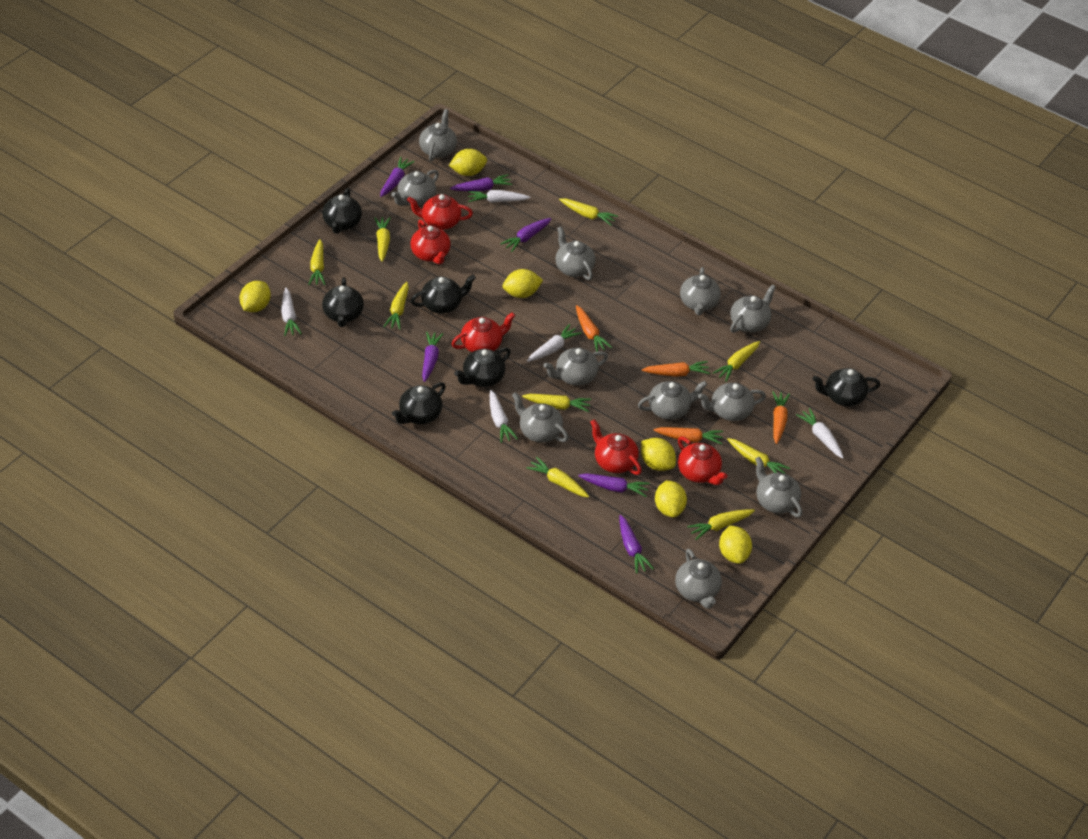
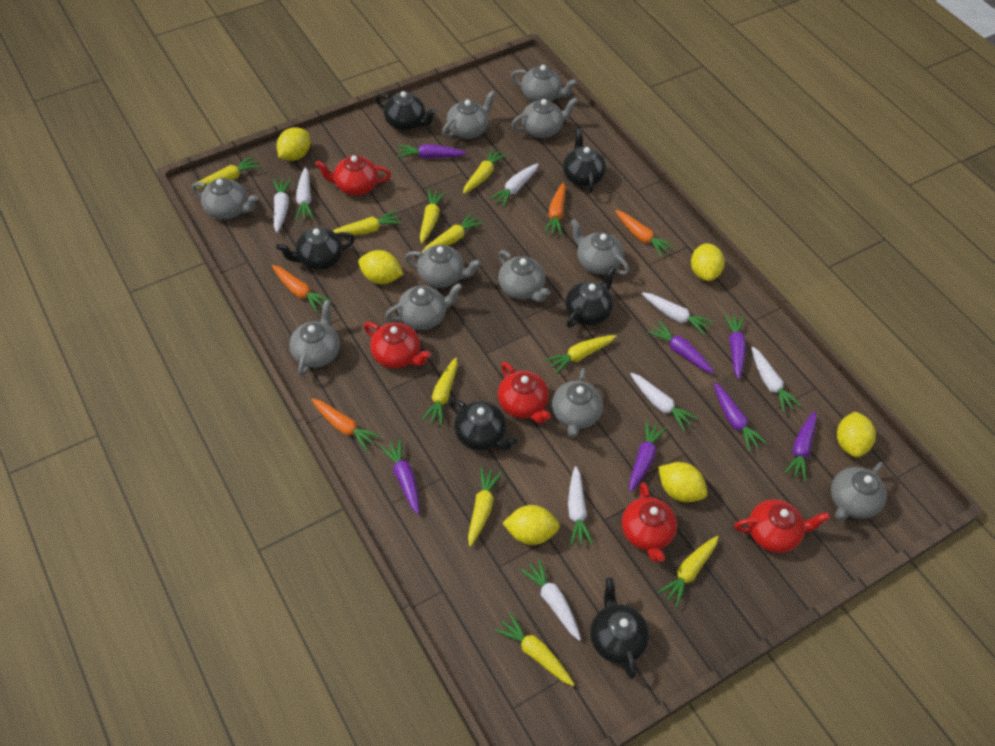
purple carrot: [380,157,415,197] [422,331,443,382] [450,174,512,191] [501,218,552,252] [578,473,650,497] [620,515,654,574] = 6 -> [380,439,419,514] [397,144,466,159] [629,420,666,492] [647,321,714,374] [714,383,767,451] [724,314,746,379] [784,411,817,481] = 7
white carrot: [281,288,302,336] [468,190,530,203] [490,390,518,443] [527,324,581,362] [796,408,844,458] = 5 -> [273,179,292,233] [295,167,314,220] [489,163,539,208] [520,558,581,641] [568,466,593,546] [631,373,698,431] [642,292,713,335] [751,347,801,412] = 8
yellow carrot: [308,239,326,285] [374,217,391,262] [383,282,409,330] [522,394,591,412] [526,457,589,498] [559,198,618,226] [687,509,755,540] [713,341,760,382] [727,438,790,474] = 9 -> [196,156,261,189] [333,210,402,235] [420,189,446,244] [422,213,484,252] [422,358,458,426] [463,148,507,194] [468,467,502,547] [494,613,575,686] [545,335,617,374] [658,536,719,607] = 10

